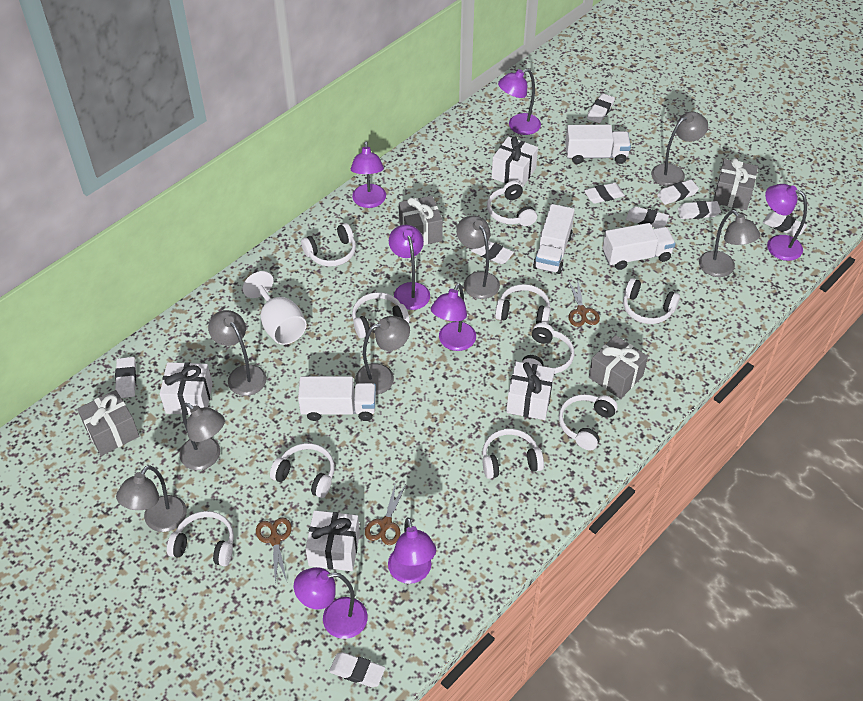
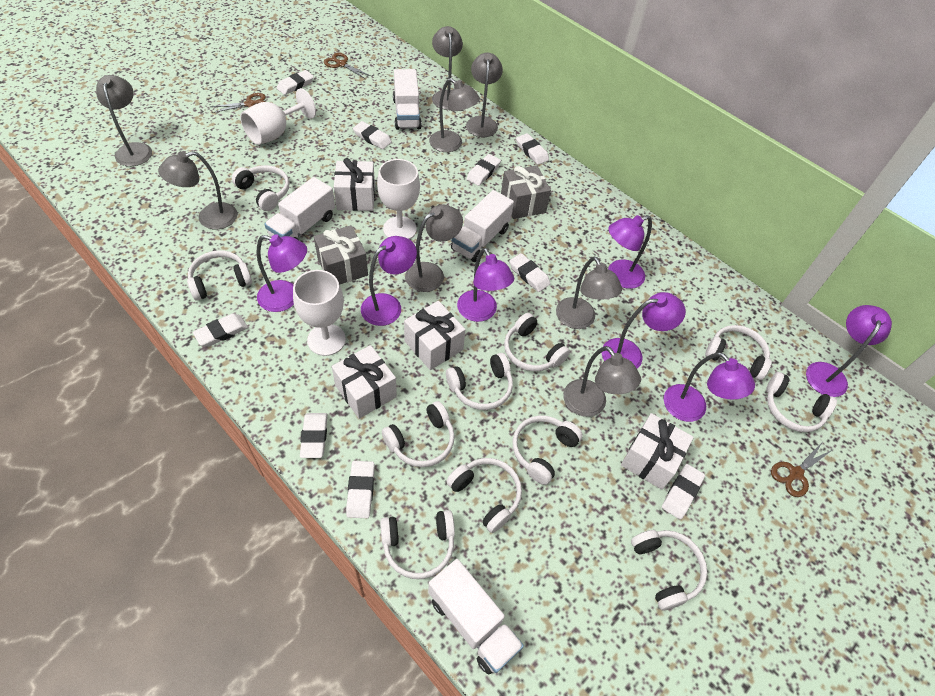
grey gift: [77,390,139,456] [399,196,443,245] [589,335,648,399] [713,158,758,210] = 4 -> [314,225,368,285] [501,165,551,219] = 2
grey lamp: [116,465,187,532] [179,403,225,470] [208,310,267,396] [355,316,410,395] [456,216,500,299] [651,112,708,187] [699,210,760,277] = 7 -> [96,75,152,166] [158,151,237,229] [405,205,463,292] [429,78,480,152] [432,26,463,110] [466,53,503,137] [556,256,622,329] [563,346,641,417] = 8
white goblet: [243,271,307,345] = 1 -> [240,88,316,145] [293,270,346,356] [377,159,420,239] = 3
white headphones: [167,511,234,566] [270,443,335,498] [301,223,356,267] [352,292,409,338] [482,429,544,479] [487,181,537,226] [495,284,551,324] [522,323,575,374] [559,394,618,450] [623,278,680,324] = 10 -> [187,250,252,301] [232,165,289,211] [380,510,455,579] [382,401,455,467] [446,353,513,410] [446,458,522,533] [504,313,570,371] [512,415,583,485] [631,530,707,610] [705,325,772,380] [766,372,837,432] = 11

